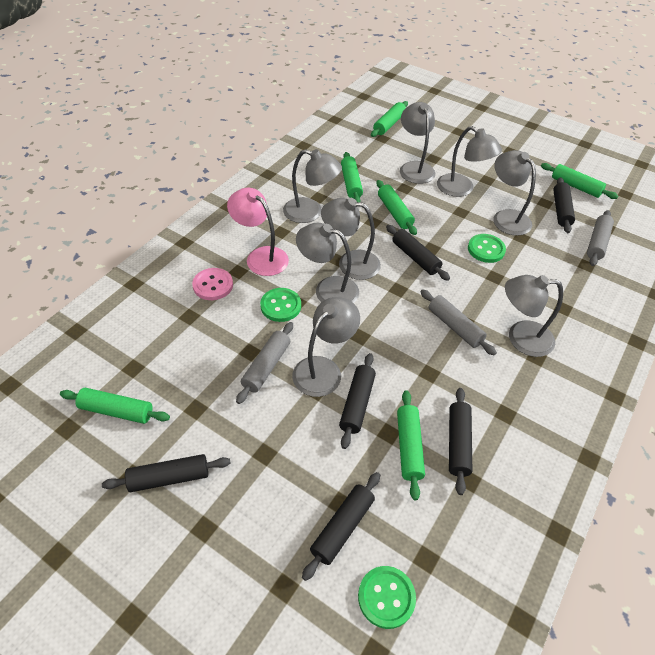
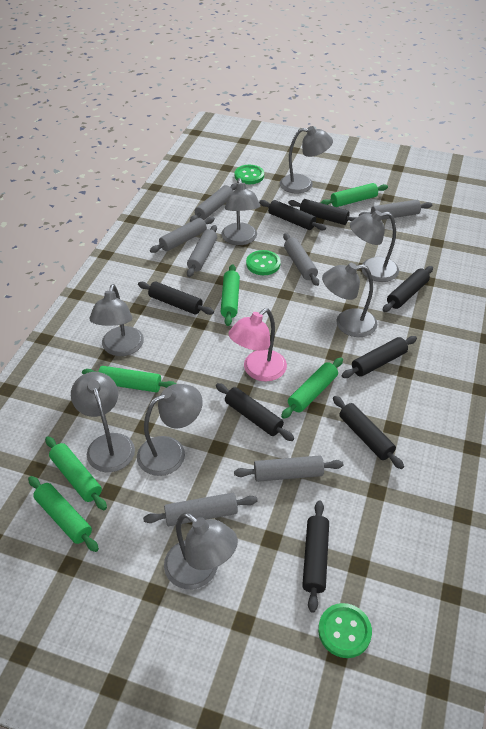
black rolling pin: [102,454,231,492] [302,472,380,581] [339,353,376,449] [386,225,450,281] [449,388,472,495] [553,177,575,233] = 6 -> [138,282,214,315] [216,383,294,441] [259,200,326,231] [288,199,357,225] [302,500,329,613] [333,396,404,469] [342,336,417,378] [383,266,433,312] = 8
grey rolling pin: [236,322,293,404] [420,289,497,355] [587,210,614,266] = 3 -> [143,493,258,526] [150,217,215,253] [187,225,217,277] [190,183,237,222] [234,455,343,482] [283,233,319,286] [359,200,432,220] = 7
pink button: [192,268,233,300] = 1 -> none = 0

